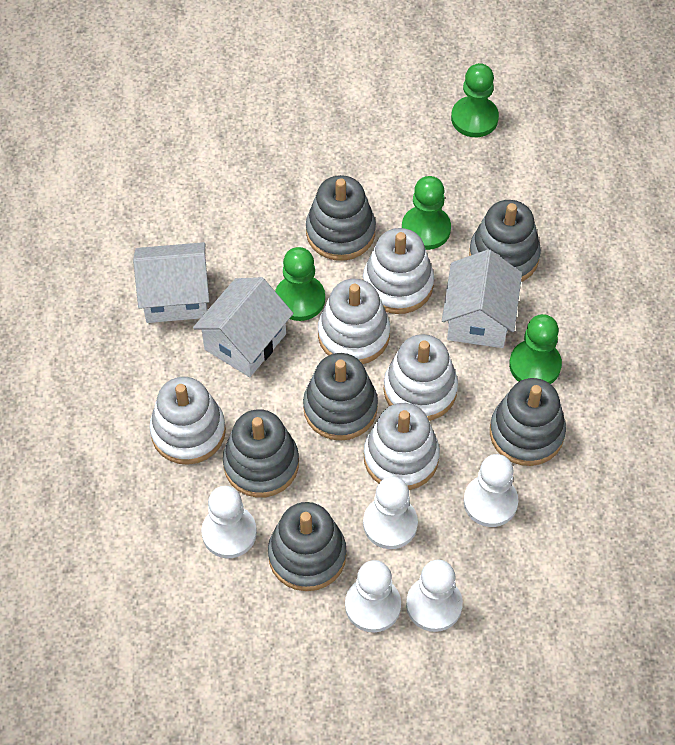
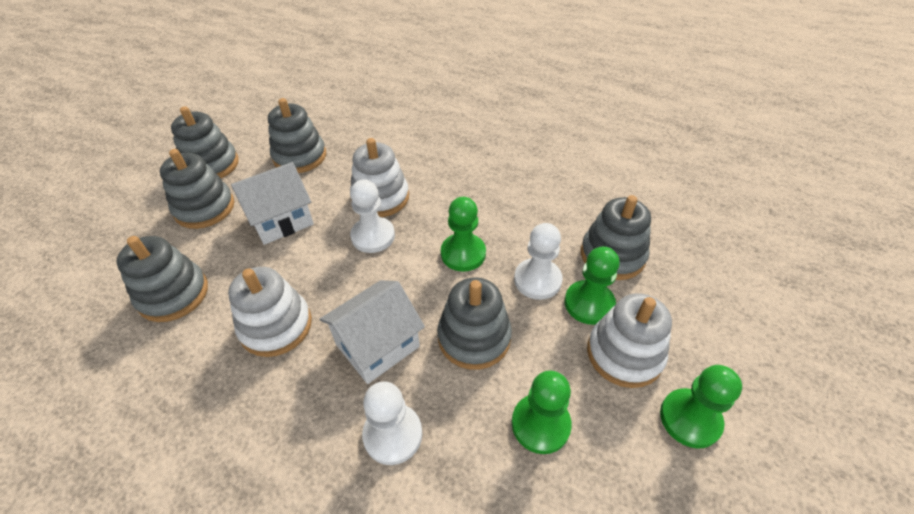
white house: [133,242,210,323] [193,277,294,377] [442,249,522,348] = 3 -> [231,162,314,245] [320,280,425,384] = 2
white pawn: [202,486,257,558] [345,560,401,632] [363,476,418,549] [406,559,463,632] [464,454,518,527] = 5 -> [350,179,395,253] [362,382,422,465] [514,223,563,300] = 3
white stacking toy: [149,377,226,465] [318,279,390,364] [363,228,434,314] [364,403,440,490] [383,334,458,421] = 5 -> [228,267,312,357] [350,138,409,217] [587,293,672,388] = 3

